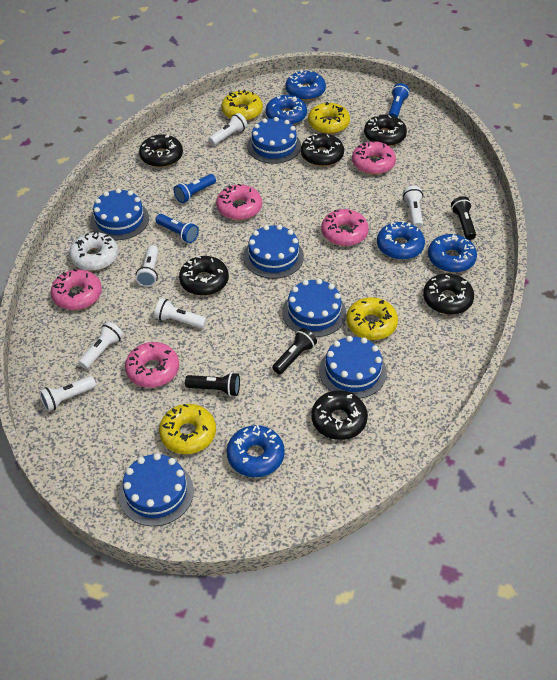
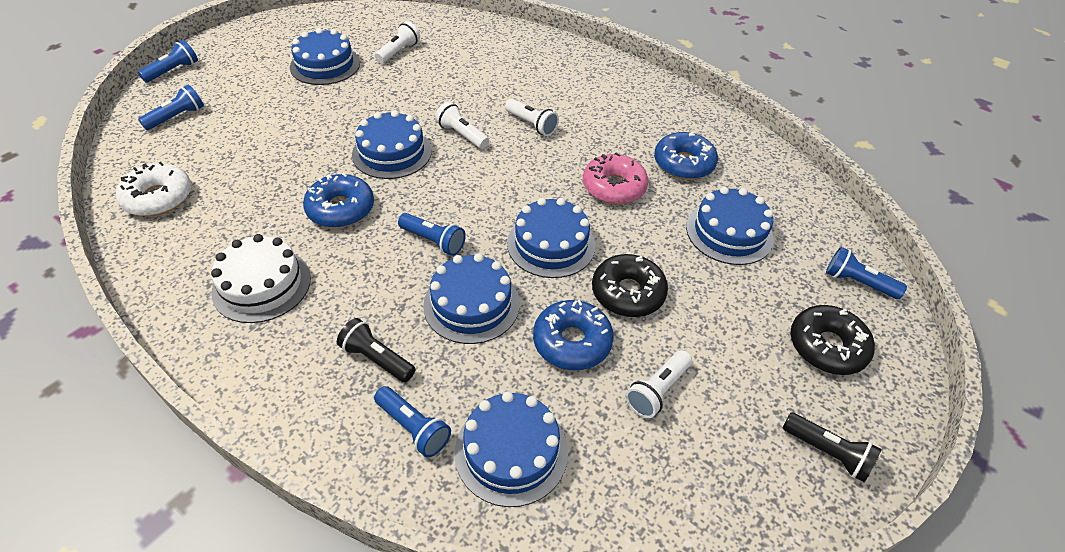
black donut: [139,134,183,167] [179,256,229,296] [301,133,344,166] [311,391,368,440] [364,115,407,146] [423,274,474,315] = 6 -> [592,254,668,317] [790,305,875,375] = 2
black flashlight: [185,372,240,397] [272,328,317,374] [451,196,476,240] = 3 -> [337,318,416,382] [783,413,881,482] = 2
blue donut: [227,425,285,477] [266,95,307,125] [285,70,326,100] [377,221,425,260] [428,234,477,273] = 5 -> [303,173,374,228] [533,299,614,370] [654,132,718,179] = 3
blue flashlight: [156,214,199,243] [174,174,216,203] [389,83,410,118] = 3 -> [138,40,198,83] [138,85,204,130] [374,386,451,458] [398,213,466,256] [826,247,907,299] = 5
pink donut: [51,269,102,310] [125,342,179,388] [216,183,262,220] [321,209,369,246] [352,140,396,175] = 5 -> [583,153,648,204] = 1
white cake: none = 0 -> [211,234,311,323] = 1
white flashlight: [39,376,96,412] [78,321,123,369] [136,245,158,287] [154,298,207,328] [209,113,248,146] [403,186,423,229] = 6 -> [375,21,420,63] [435,102,489,149] [505,99,559,136] [625,350,692,418] = 4
yellow donut: [159,404,216,454] [221,90,263,121] [308,102,350,134] [346,297,398,340] = 4 -> none = 0

